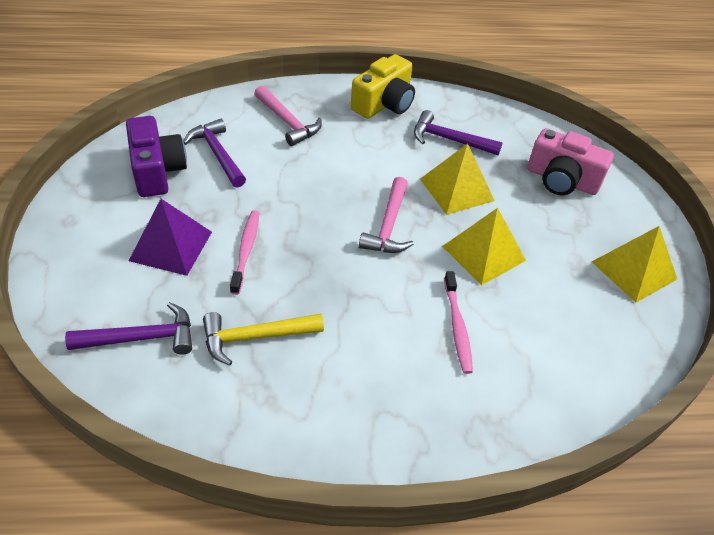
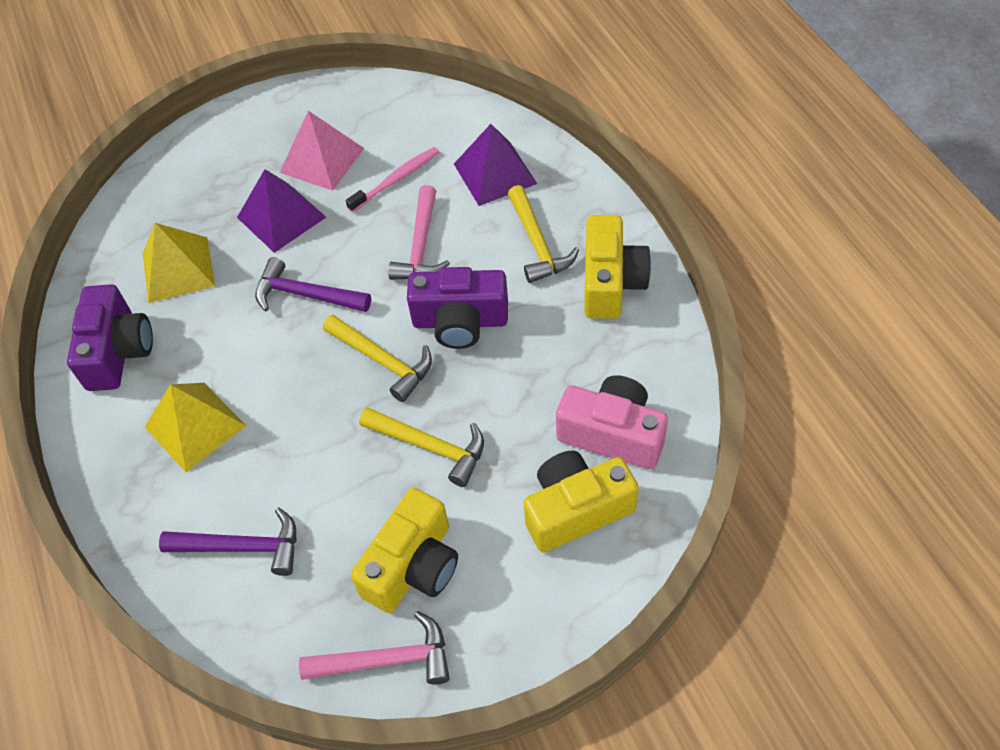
pink pyramid: none = 0 -> [279,111,364,191] = 1
pink toothbrush: [230,210,259,295] [444,271,473,374] = 2 -> [345,147,439,212] = 1
purple camera: [126,116,187,197] = 1 -> [67,284,153,391] [407,267,508,349] = 2
purple hammer: [65,302,192,355] [183,119,246,188] [414,110,503,155] = 3 -> [159,508,297,576] [255,257,371,312] = 2
purple pyramid: [129,199,212,276] = 1 -> [237,169,326,253] [454,124,537,206] = 2
yellow camera: [351,54,415,119] = 1 -> [351,488,458,613] [523,451,639,553] [584,215,651,319] = 3
yellow hammer: [203,312,324,366] = 1 -> [323,315,432,402] [359,407,484,487] [508,185,579,283] = 3
yellow pyramid: [420,143,495,215] [442,208,526,286] [592,226,677,303] = 3 -> [143,223,215,303] [145,383,246,472] = 2

